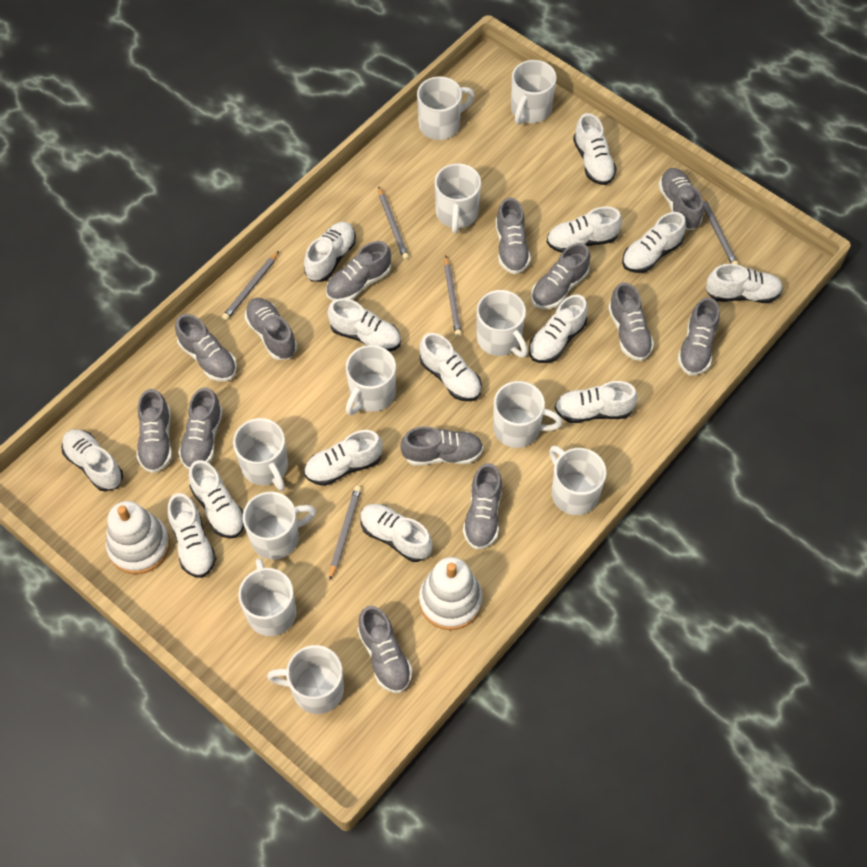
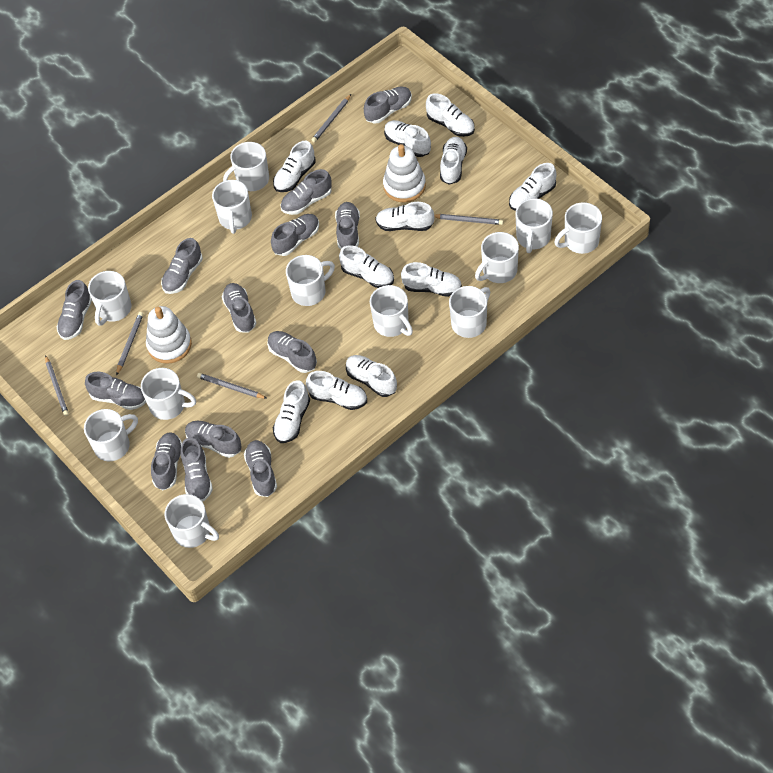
white mug: [233,418,288,491] [238,558,296,636] [243,492,316,560] [267,645,344,714] [346,345,396,415] [417,76,475,140] [435,163,481,233] [477,290,528,358] [493,381,563,448] [511,60,557,125] [549,446,607,515] = 11 -> [84,409,138,461] [88,271,131,326] [141,368,196,420] [165,494,219,548] [212,180,252,234] [223,142,269,191] [286,255,335,306] [370,285,413,337] [449,286,490,338] [475,232,519,283] [515,198,553,253] [554,202,602,254] = 12
white shoe: [61,429,123,492] [167,493,216,578] [189,460,244,539] [304,222,356,282] [304,430,383,486] [327,298,401,352] [360,504,433,562] [419,333,482,401] [529,295,588,363] [547,207,622,253] [555,381,638,423] [573,113,617,185] [622,212,686,273] [706,264,783,303] = 14 -> [273,141,315,192] [273,380,310,443] [306,371,367,410] [339,245,394,288] [346,355,397,397] [375,202,434,231] [384,120,431,157] [401,262,462,297] [426,93,475,137] [440,137,467,185] [509,163,557,211] = 11

